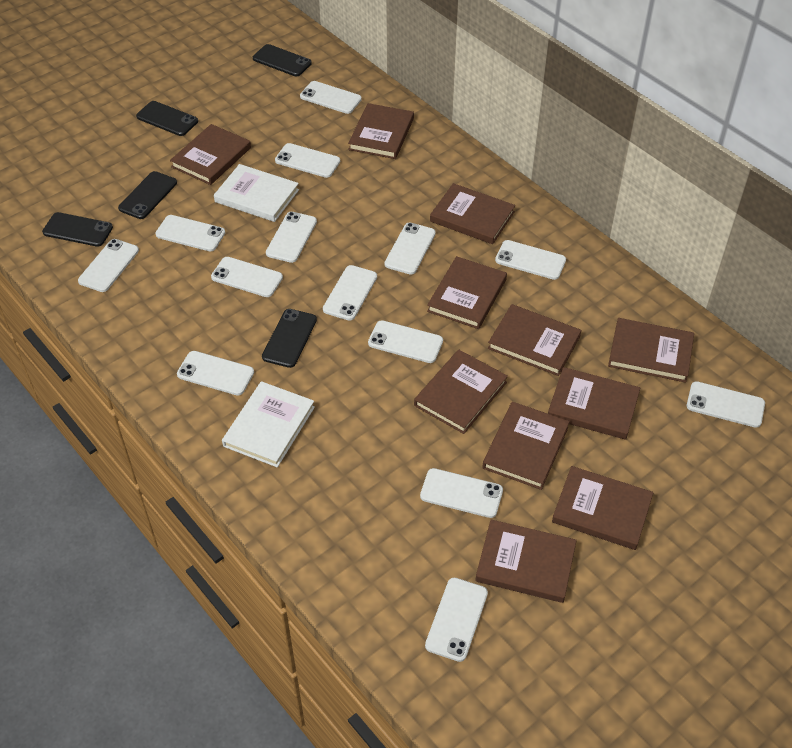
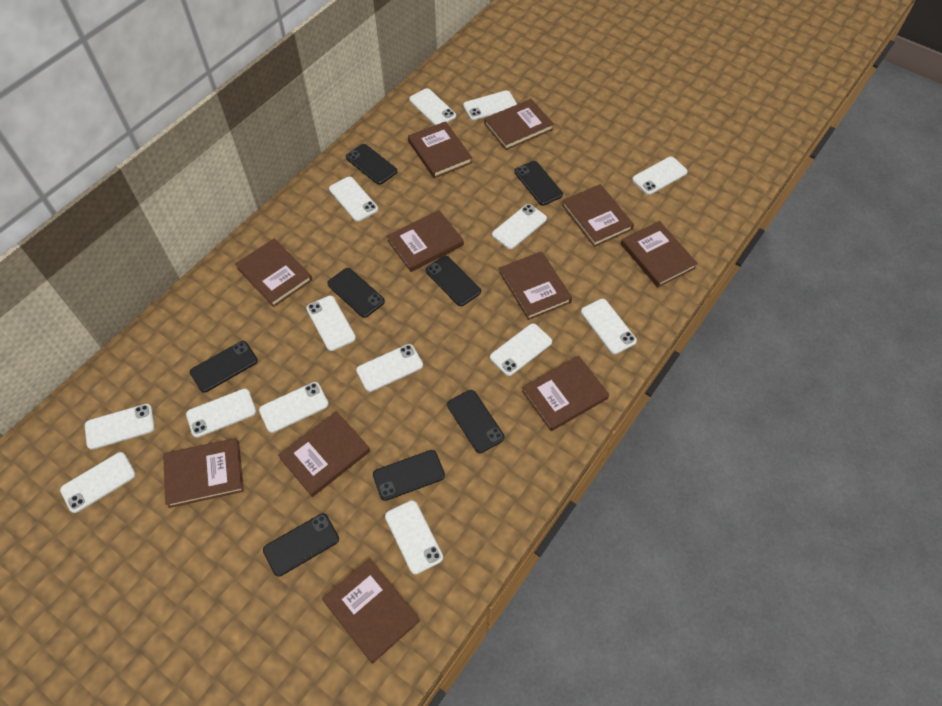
black phone: [42,212,113,247] [118,171,177,219] [136,101,198,136] [253,44,312,76] [262,309,317,368] = 5 -> [190,341,258,393] [263,513,339,577] [327,268,385,318] [346,144,398,185] [373,450,445,501] [426,256,481,306] [447,390,505,453] [514,161,563,206] = 8
white book: [214,164,299,222] [222,381,315,467] = 2 -> none = 0

